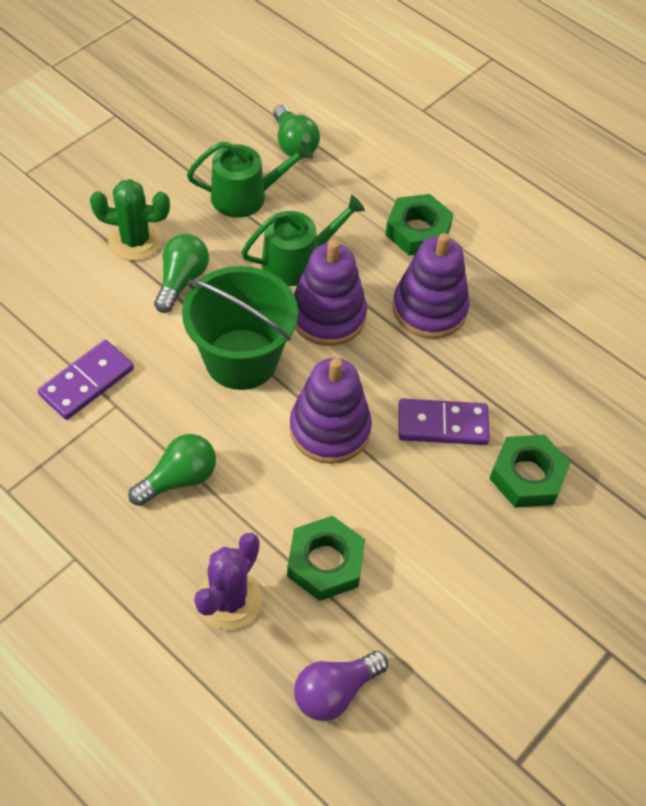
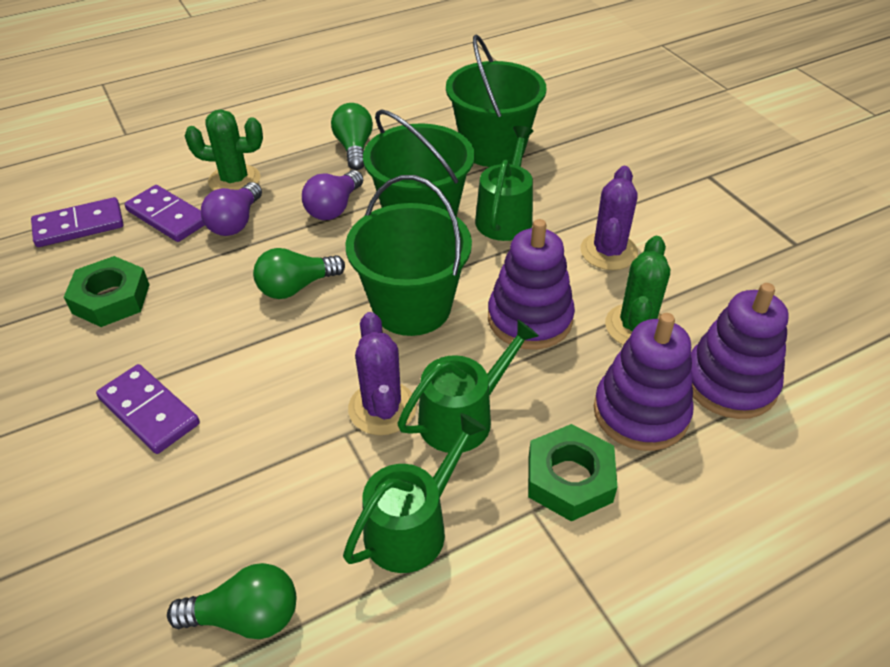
green bucket: [182,266,298,390] = 1 -> [346,175,472,336] [363,109,475,216] [446,34,546,167] = 3
green cactus: [90,179,170,261] = 1 -> [185,110,263,191] [605,236,670,345] = 2
green nut: [287,516,365,601] [385,194,454,255] [489,435,571,508] = 3 -> [64,256,150,327] [528,424,617,521] = 2
green watering can: [187,140,313,218] [241,195,365,286] = 2 -> [343,413,486,573] [398,320,539,453] [475,126,533,241] = 3
purple cactus: [194,533,262,630] = 1 -> [348,312,417,435] [580,166,638,270] = 2
purple domino: [38,340,134,420] [398,398,490,445] = 2 -> [31,197,123,247] [96,364,200,454] [125,185,205,242] = 3
purple light bulb: [294,651,388,721] = 1 -> [201,182,262,236] [302,170,363,220] = 2

